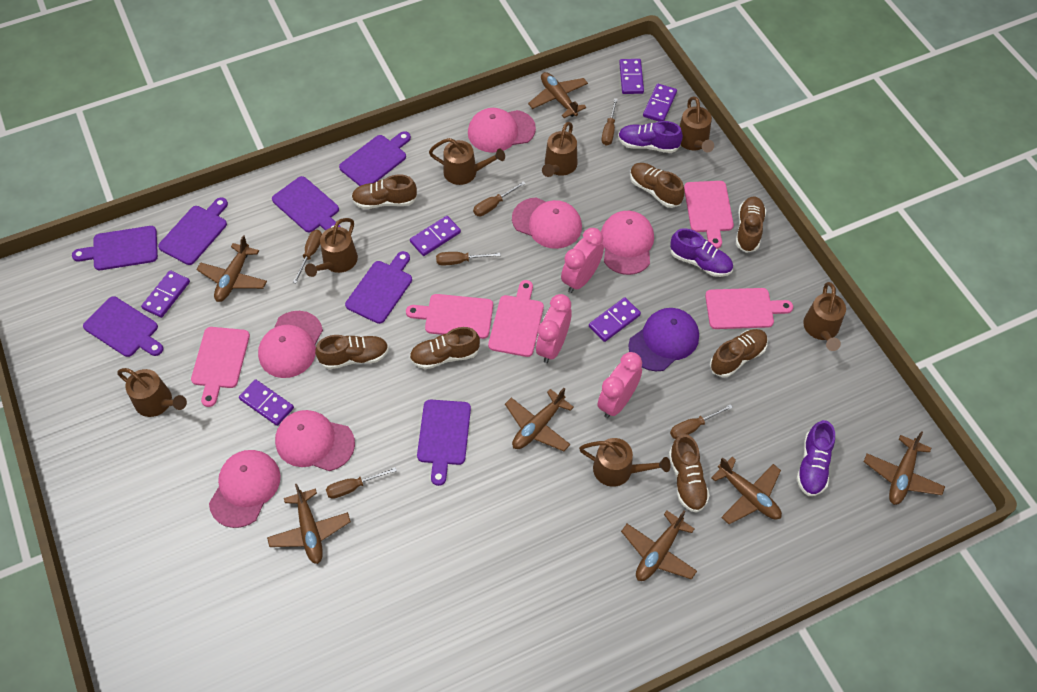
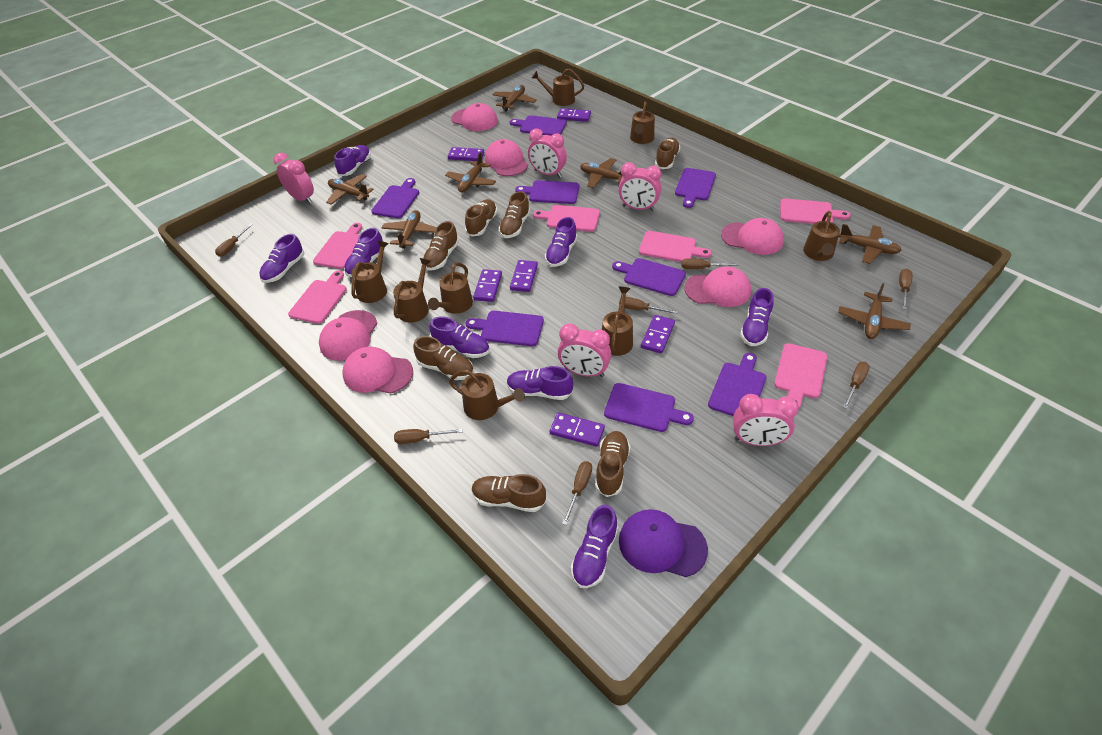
brown screwdriver: [293,230,322,284] [326,467,397,499] [436,252,501,266] [473,181,526,216] [601,98,618,145] [670,404,733,439] = 6 -> [215,223,253,257] [394,429,463,444] [562,461,592,525] [619,297,678,314] [681,258,738,269] [843,362,870,409] [899,269,912,310] = 7
brown watering can: [117,368,187,417] [305,218,358,277] [429,138,505,185] [542,122,578,177] [579,438,671,487] [679,97,714,153] [803,282,846,351] = 7 -> [351,241,389,303] [393,258,431,323] [428,262,473,314] [449,370,525,420] [532,69,584,106] [602,287,633,356] [630,101,655,144] [803,211,840,261] = 8
pink clock: [536,294,572,363] [561,228,604,293] [598,352,642,418] = 3 -> [274,153,314,204] [528,129,567,178] [558,323,611,377] [618,162,661,211] [733,394,799,446] = 5
pink cutting board: [191,327,250,407] [406,294,493,339] [488,280,544,357] [684,181,734,249] [705,288,793,329] = 5 -> [288,271,347,324] [313,223,362,269] [533,205,600,232] [639,231,712,262] [774,343,827,409] [780,198,851,224] = 6
purple cutting board: [72,226,158,270] [83,296,164,357] [158,197,228,265] [272,176,341,232] [339,131,411,186] [345,251,412,324] [417,399,471,486] = 7 -> [371,178,419,218] [466,311,544,346] [510,115,567,136] [515,180,579,204] [604,383,694,432] [612,258,686,296] [675,168,716,208] [708,353,766,416] = 8
purple shoe: [618,121,683,153] [670,228,733,277] [797,420,835,496] = 3 -> [259,234,304,283] [334,145,371,176] [344,228,385,277] [429,317,490,358] [507,366,573,400] [545,217,577,267] [571,505,618,588] [740,288,774,346] = 8

